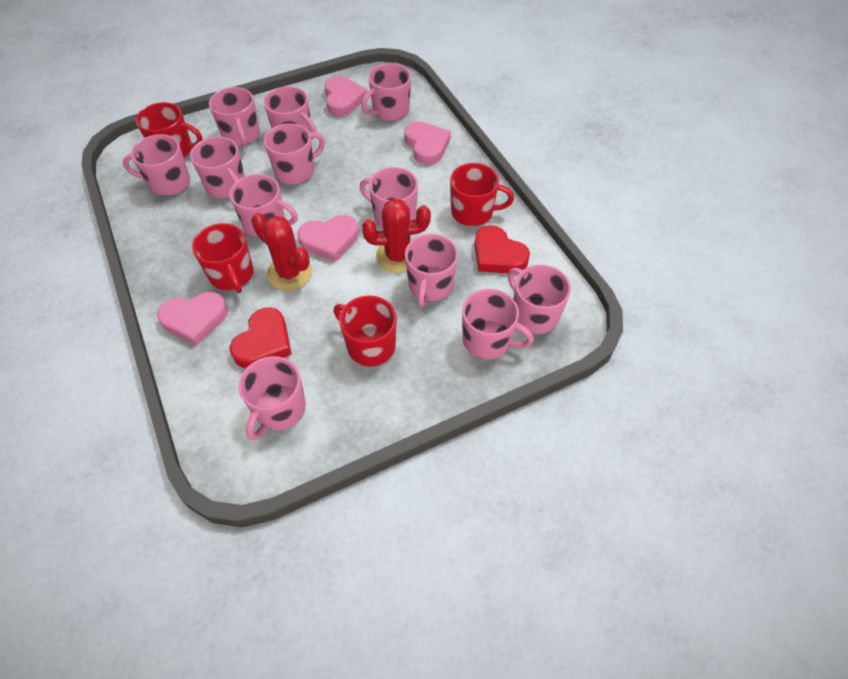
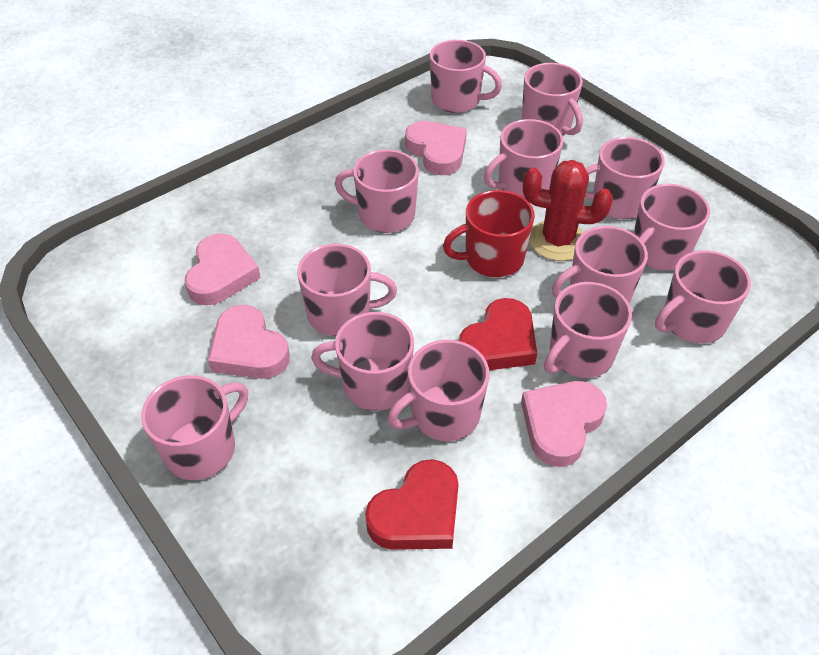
pink mug: [123,134,190,196] [190,136,245,198] [209,87,260,146] [229,174,298,238] [239,356,306,440] [264,86,317,139] [264,123,325,184] [360,167,418,228] [361,63,411,121] [405,234,458,307] [462,289,534,359] [508,265,571,334] = 12 -> [141,375,248,480] [297,244,397,336] [311,312,414,411] [335,149,419,233] [388,340,489,441] [430,40,502,113] [484,119,563,198] [522,63,583,135] [544,282,632,378] [552,226,648,304] [585,137,665,219] [633,184,710,270] [655,250,751,343] = 13
red cactus: [251,212,312,291] [362,198,431,273] = 2 -> [523,160,613,261] = 1
red mug: [136,102,203,157] [192,223,253,293] [333,296,397,367] [450,163,514,226] = 4 -> [443,190,535,277] = 1

